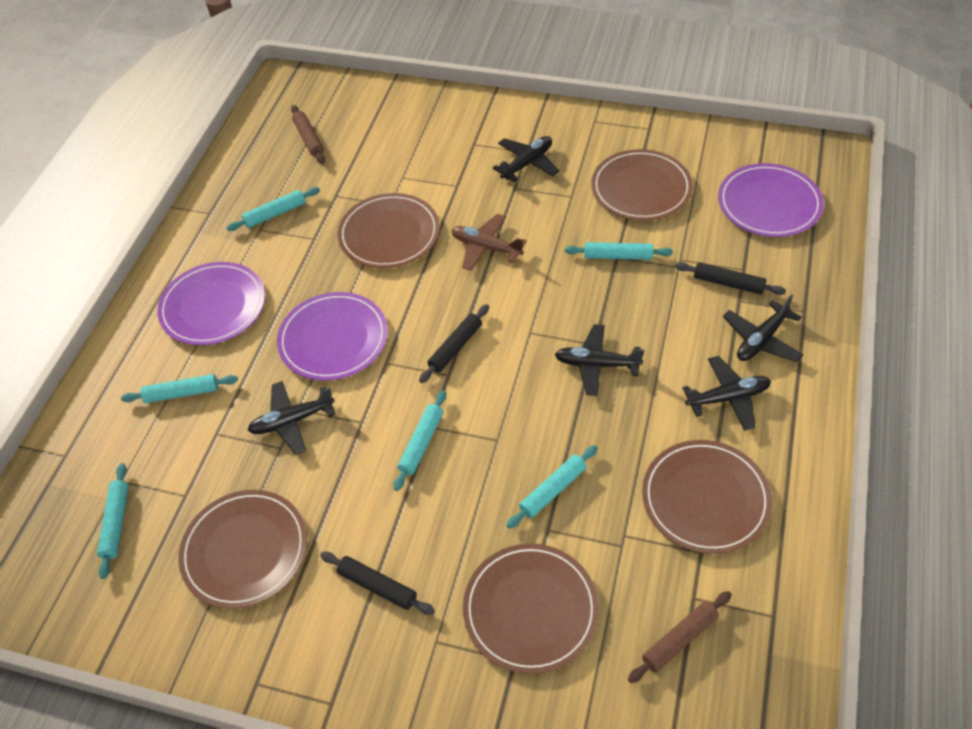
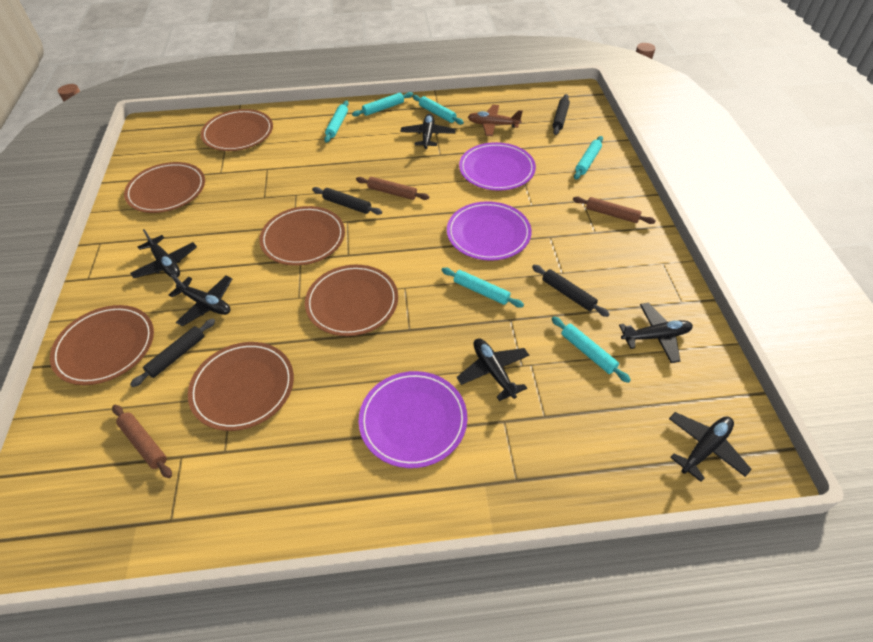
black plane: [248,381,336,454] [492,136,559,182] [555,324,645,396] [683,356,771,431] [723,294,803,362] = 5 -> [130,229,197,278] [169,275,232,326] [400,114,455,149] [457,338,529,401] [619,303,693,363] [669,412,752,482] = 6
black rolling pin: [320,552,435,615] [419,304,489,383] [675,262,786,295] = 3 -> [130,319,215,387] [312,187,382,215] [532,265,610,317] [552,94,570,135] = 4
brown plate: [178,490,307,609] [338,193,440,268] [463,543,599,674] [591,149,693,220] [642,440,772,554] = 5 -> [50,305,154,385] [124,162,205,213] [188,342,294,431] [201,109,273,151] [259,206,345,266] [305,265,398,336] = 6
brown rolling pin: [291,105,325,164] [628,591,732,683] = 2 -> [112,405,172,478] [356,177,429,200] [573,196,656,224] = 3

